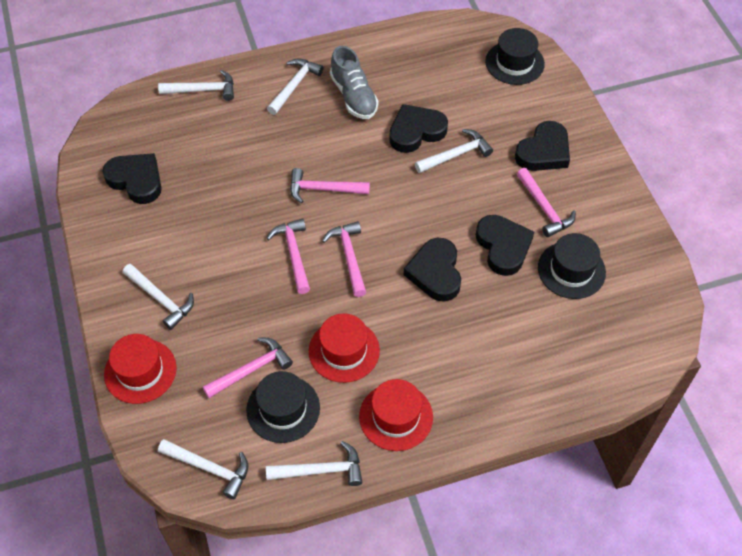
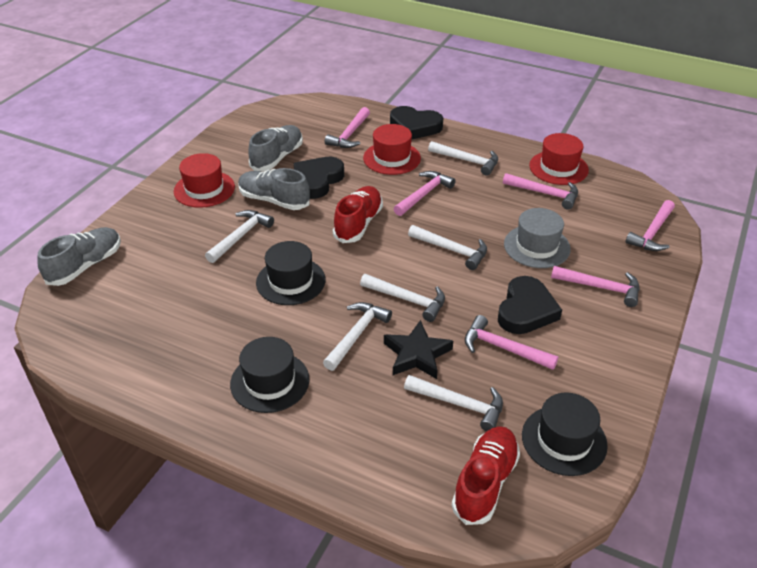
black heart: [102,153,162,204] [389,104,448,153] [404,238,461,302] [476,215,534,276] [515,121,570,171] = 5 -> [294,157,344,199] [390,106,443,139] [498,276,562,334] = 3
black star: none = 0 -> [384,320,453,379] = 1
grey hat: none = 0 -> [504,208,571,268] = 1
grey shoe: [330,46,379,119] = 1 -> [38,227,121,286] [238,168,310,210] [248,125,303,171] = 3
pink hammer: [203,337,293,398] [266,218,310,294] [290,168,370,203] [322,221,366,297] [517,168,576,237] = 5 -> [325,107,370,148] [393,171,456,216] [465,315,558,370] [503,173,578,210] [551,266,640,307] [626,200,675,251] = 6
red shoe: none = 0 -> [333,186,383,243] [452,426,520,525] = 2

